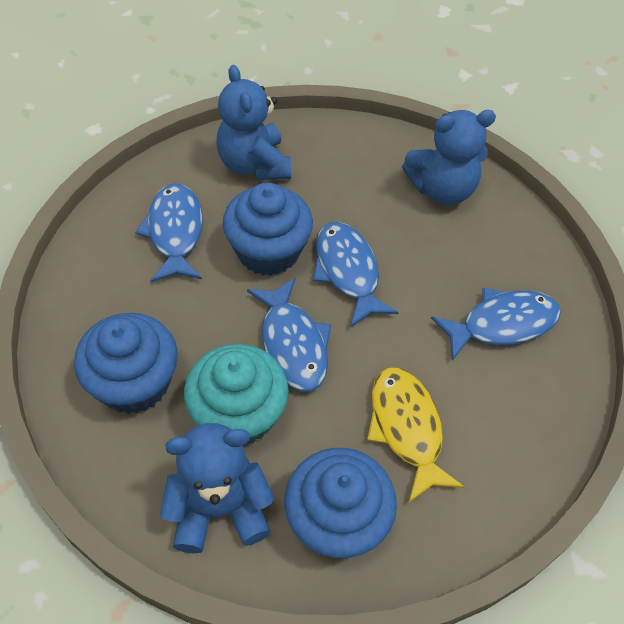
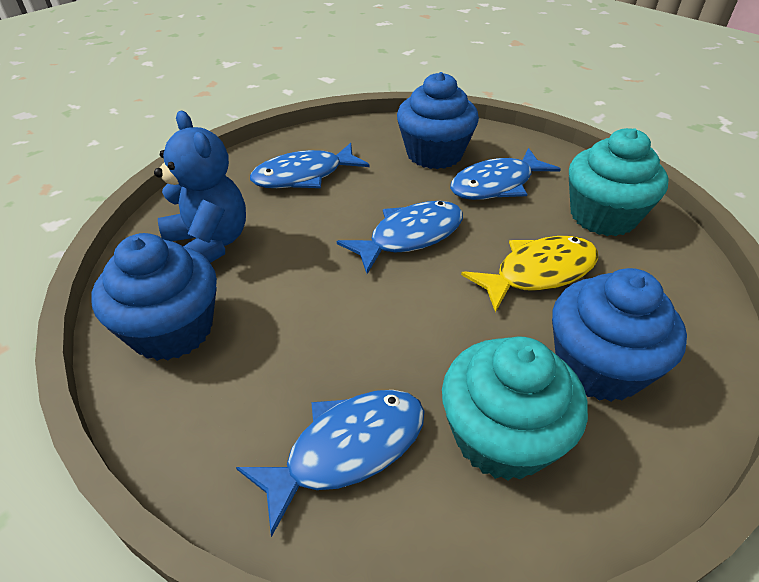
blue teddy bear: [160,423,274,553] [216,65,291,180] [402,110,496,205] = 3 -> [154,111,246,263] = 1
turquoise cupcake: [184,344,289,446] = 1 -> [442,337,588,480] [569,128,668,236] = 2

